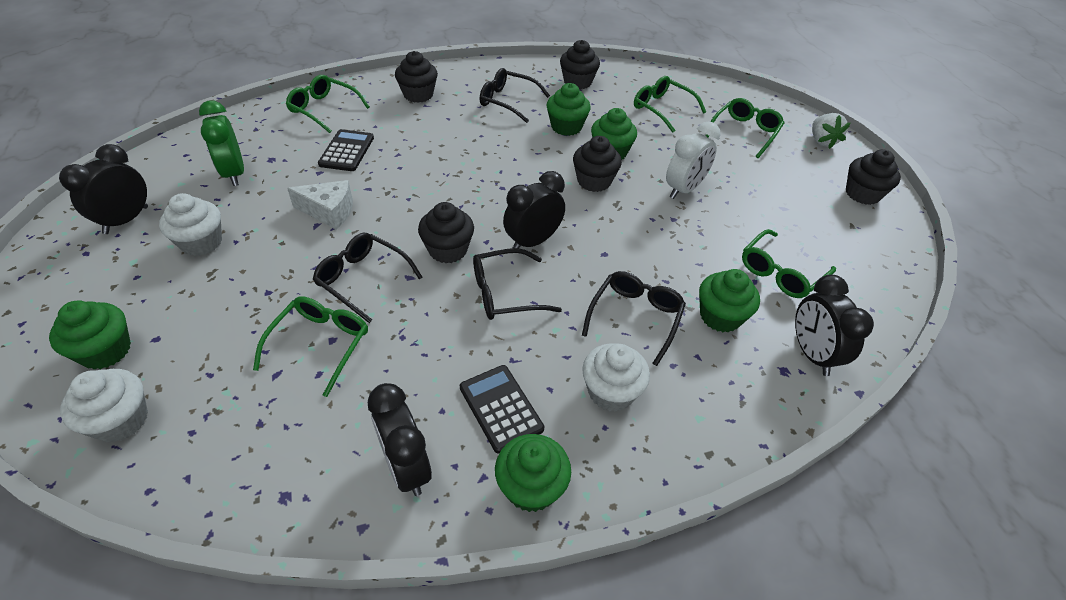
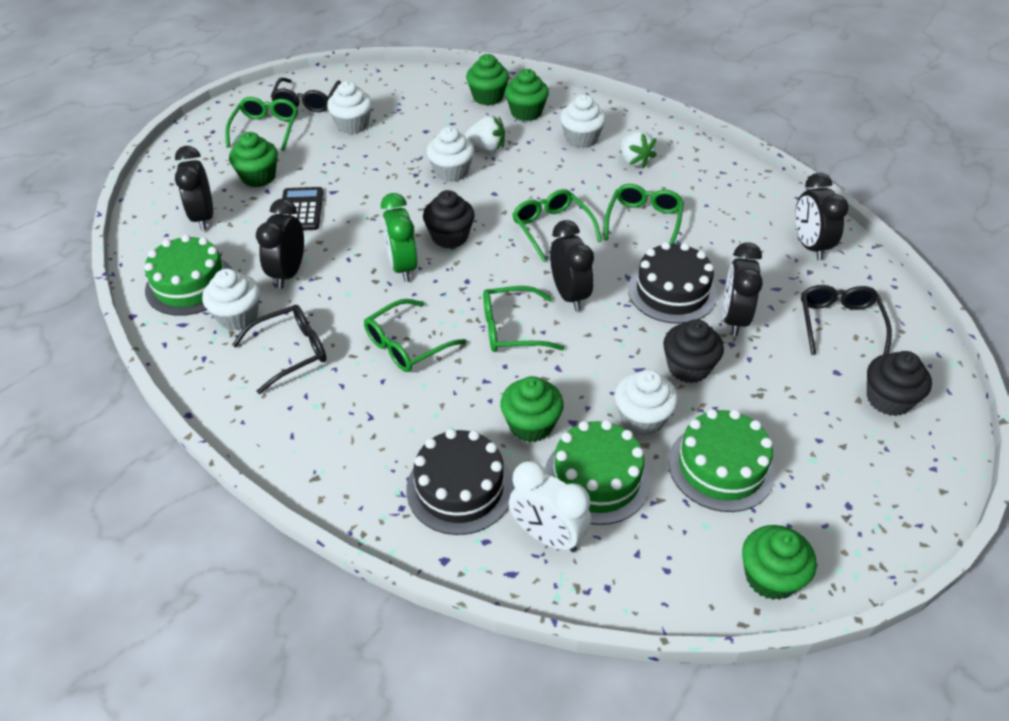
black cake: none = 0 -> [406,429,514,535] [628,242,717,324] = 2
black calculator: [318,129,374,171] [460,365,544,453] = 2 -> [282,187,323,230] = 1
black clock: [59,144,148,234] [368,383,432,496] [503,171,565,248] [795,275,874,376] = 4 -> [175,146,213,231] [256,199,304,289] [550,220,594,311] [723,242,763,336] [795,173,849,260] = 5
black cupcake: [395,51,438,103] [418,202,474,263] [560,40,600,89] [573,136,622,192] [846,149,901,205] = 5 -> [423,190,475,248] [663,319,724,383] [867,351,932,416] = 3
black glasses: [313,232,422,323] [473,248,562,320] [480,68,550,123] [582,271,686,366] = 4 -> [232,305,326,394] [271,78,341,112] [801,285,892,355] = 3
green cake: none = 0 -> [144,235,233,316] [545,420,650,525] [668,409,775,512] = 3
white cheese: [287,180,353,229] = 1 -> none = 0
white cupcake: [60,369,148,442] [159,193,222,256] [582,343,650,412] = 3 -> [202,269,260,330] [327,81,372,134] [427,127,474,182] [560,94,606,148] [615,370,678,435] = 5
white strawberry: [812,113,851,149] = 1 -> [465,116,505,151] [620,131,657,169] = 2

